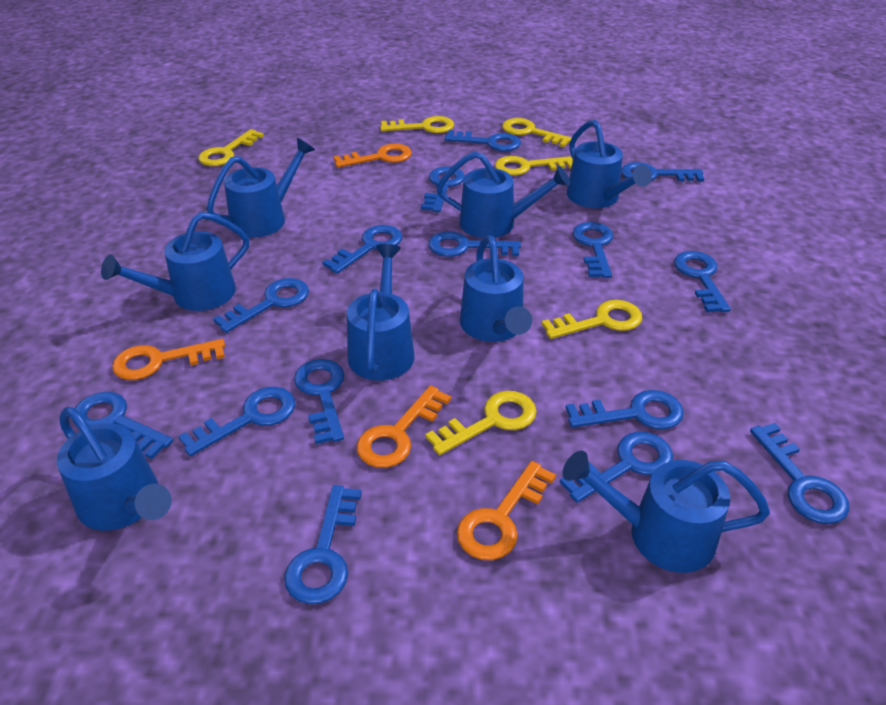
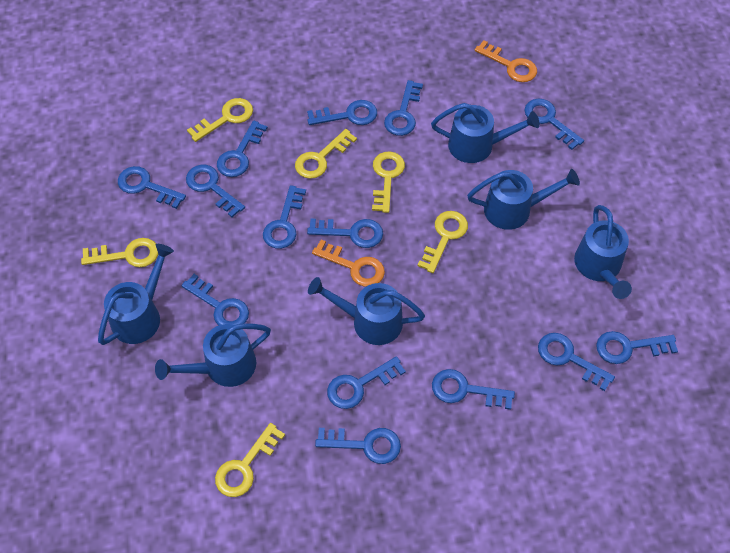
blue key: [72,392,173,459] [178,387,295,456] [213,278,309,333] [284,485,362,604] [294,359,344,444] [322,225,402,274] [421,167,465,212] [428,231,521,257] [444,130,521,151] [560,432,673,503] [566,390,684,430] [573,222,613,278] [621,162,704,182] [674,251,731,312] [750,423,849,524] = 15 -> [118,166,186,209] [181,274,249,326] [186,165,245,217] [217,121,268,177] [263,185,306,249] [307,100,377,125] [307,219,383,248] [315,428,401,464] [327,356,406,409] [384,80,423,136] [432,369,515,410] [525,99,584,150] [538,333,615,391] [596,331,678,364] = 14
blue watering can: [57,407,172,531] [101,212,249,311] [207,138,315,238] [347,244,414,381] [436,151,570,238] [460,235,532,342] [562,451,770,573] [567,120,652,208] = 8 -> [98,244,174,345] [155,323,271,387] [308,277,425,345] [431,103,540,163] [467,169,580,230] [574,205,632,299] = 6
orange key: [112,339,225,380] [333,144,412,168] [357,385,451,468] [457,461,556,560] = 4 -> [312,239,385,287] [475,40,537,82] = 2

